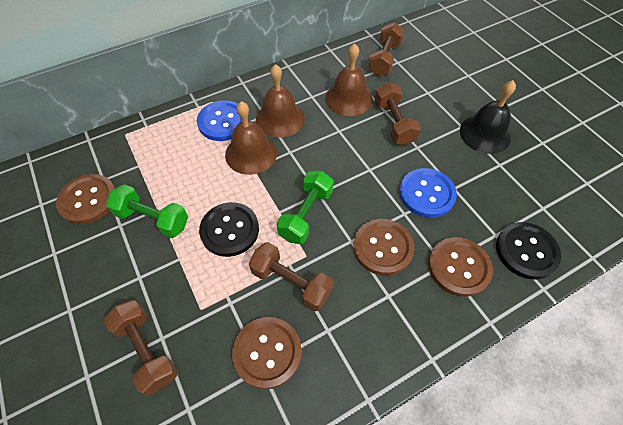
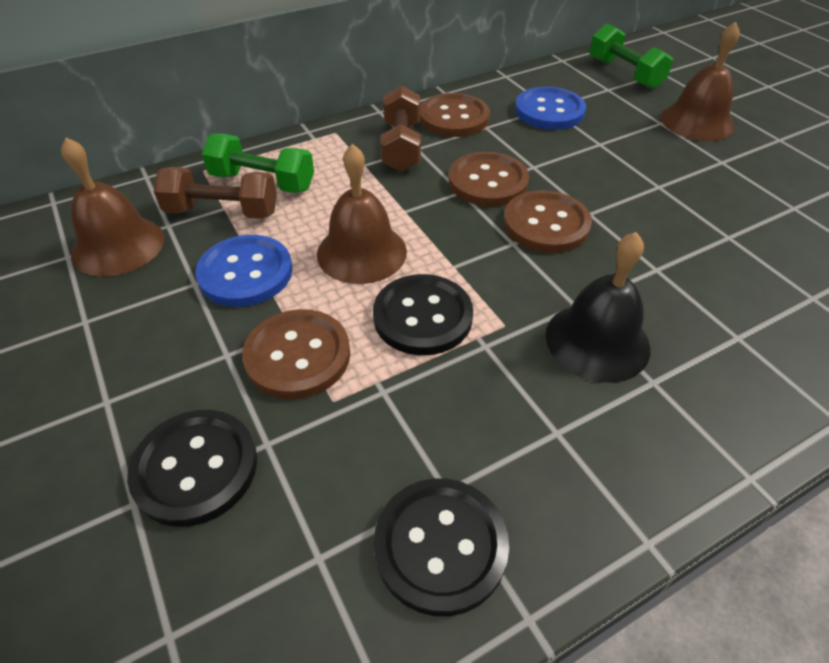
black button: [199,202,259,257] [496,222,562,280] = 2 -> [127,410,257,527] [373,274,473,355] [374,478,509,616] = 3
brown dumbbell: [104,300,178,396] [249,242,333,312] [368,22,405,76] [375,82,421,146] = 4 -> [154,167,277,219] [381,86,421,172] = 2

